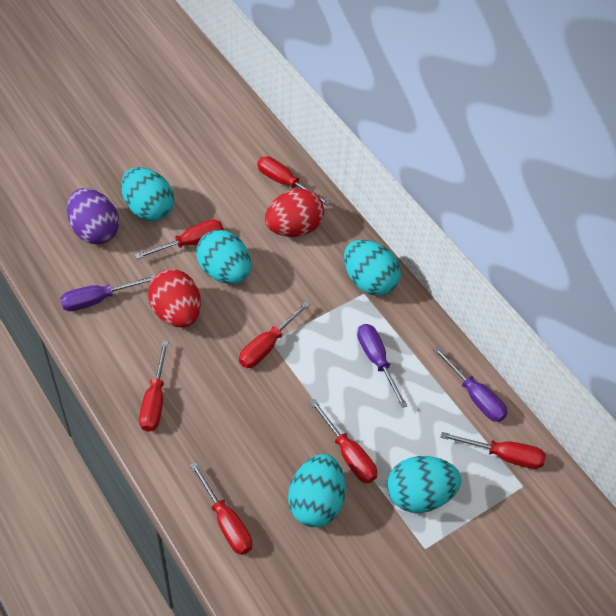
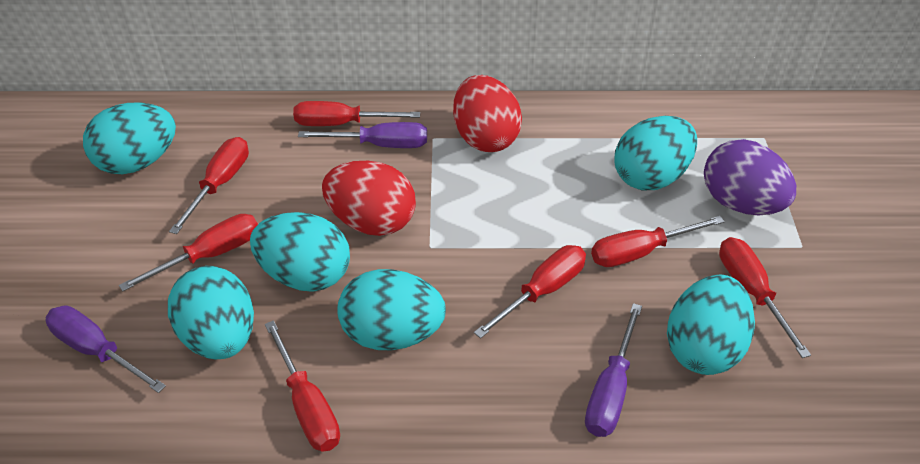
turquoise egg: [121,167,174,221] [196,230,251,284] [288,454,346,527] [344,240,401,296] [387,456,461,513] = 5 -> [83,102,176,174] [168,266,254,359] [250,212,350,292] [337,269,446,350] [614,116,697,191] [667,275,755,375] = 6

